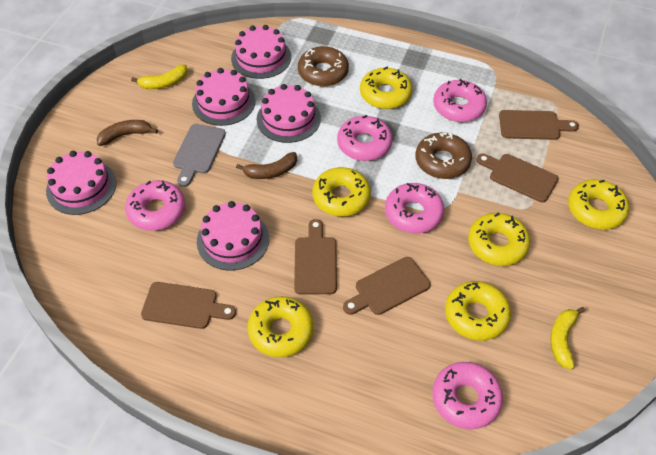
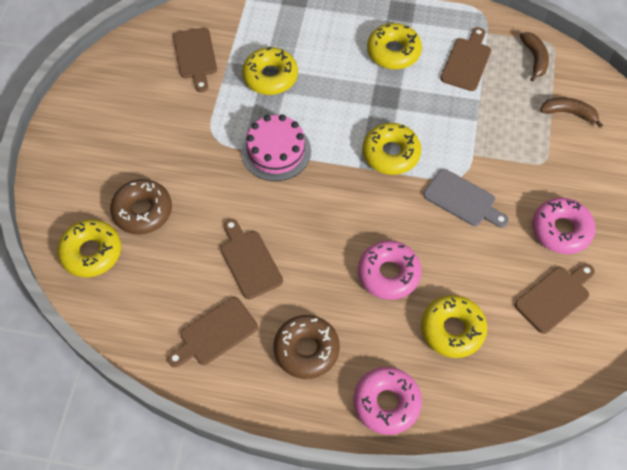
pink cake: [46,151,116,215] [192,68,255,126] [197,201,269,270] [231,25,291,79] [257,84,321,143] = 5 -> [241,114,311,181] = 1
pink donut: [125,180,185,231] [337,115,393,161] [385,183,444,234] [432,362,503,429] [433,79,487,122] = 5 -> [353,367,422,435] [358,240,422,300] [532,198,595,254] = 3
yellow banana: [131,64,188,89] [550,307,585,370] = 2 -> none = 0
yellow donut: [248,296,313,357] [313,167,371,216] [360,67,412,109] [445,281,511,341] [468,212,530,266] [568,179,629,230] = 6 -> [57,219,121,277] [242,47,298,95] [362,123,421,175] [367,23,422,69] [421,295,487,358] = 5

